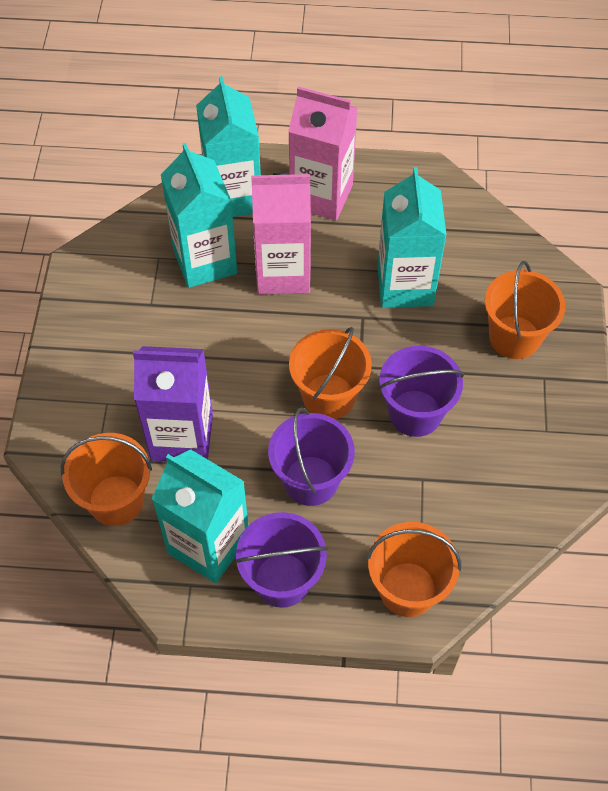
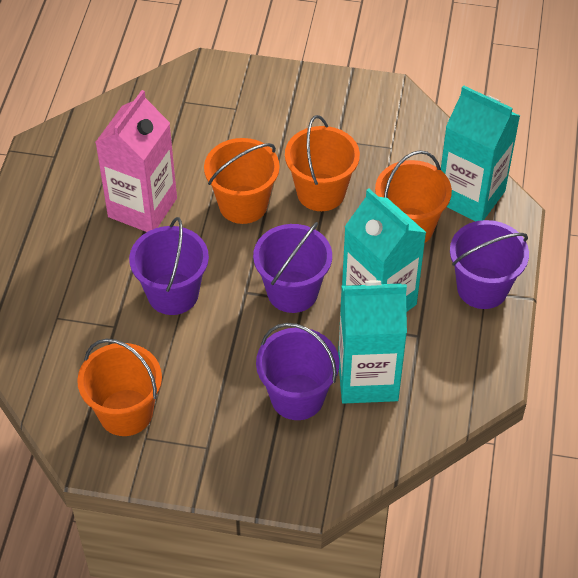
pink carton: [251,173,311,295] [288,86,358,220] = 2 -> [95,90,177,232] = 1
purple bucket: [234,512,328,608] [268,407,355,506] [378,346,464,437] = 3 -> [129,217,209,315] [253,222,332,313] [256,323,340,420] [450,220,529,309] = 4
purple carton: [133,346,213,461] = 1 -> none = 0
turquoise carton: [152,449,248,583] [161,143,237,288] [196,76,261,217] [377,167,447,308] = 4 -> [338,280,407,404] [342,189,427,312] [441,85,520,222] = 3

